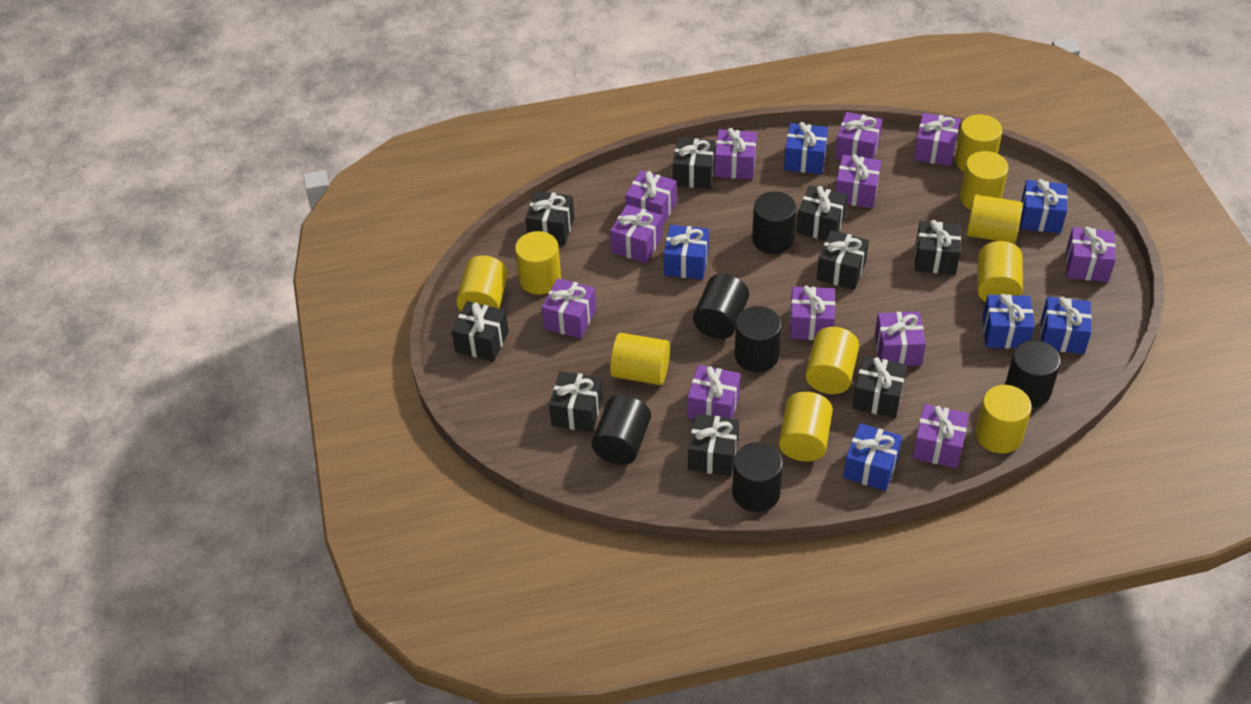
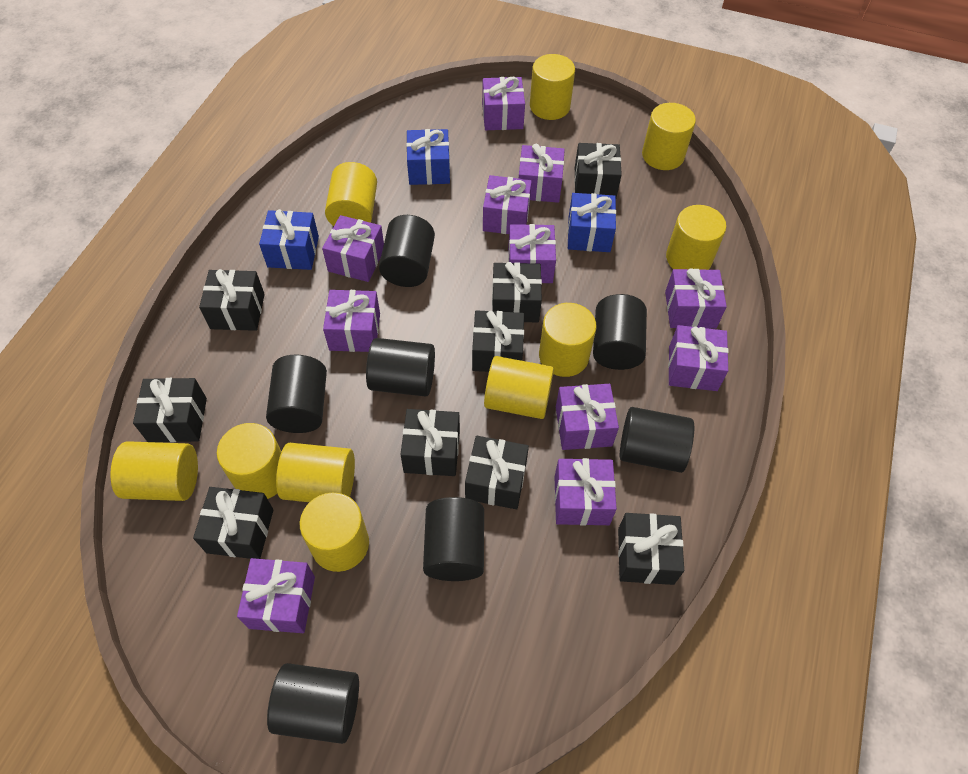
black cylinder: [592,395,651,465] [693,274,749,339] [732,442,783,512] [735,306,782,372] [752,192,797,254] [1005,340,1061,408] = 6 -> [266,355,327,433] [267,663,359,744] [366,338,435,397] [379,215,435,287] [423,497,484,581] [593,294,647,370] [620,407,694,473] = 7
blue gift: [664,225,709,280] [784,122,828,174] [843,423,902,491] [982,294,1035,349] [1020,179,1067,233] [1041,297,1092,354] = 6 -> [259,209,319,270] [406,129,450,185] [568,193,616,252] = 3
purple gift: [542,278,596,339] [610,205,663,263] [625,170,677,226] [687,365,741,420] [715,128,757,180] [790,286,835,340] [835,112,882,160] [835,154,881,208] [875,312,926,366] [912,404,969,468] [914,113,960,166] [1066,227,1116,282] = 12 -> [237,558,315,633] [322,215,384,282] [323,290,380,352] [482,77,525,130] [483,175,532,234] [508,224,556,283] [519,144,565,203] [554,458,617,525] [556,384,619,450] [665,268,727,329] [668,325,729,391] = 11

